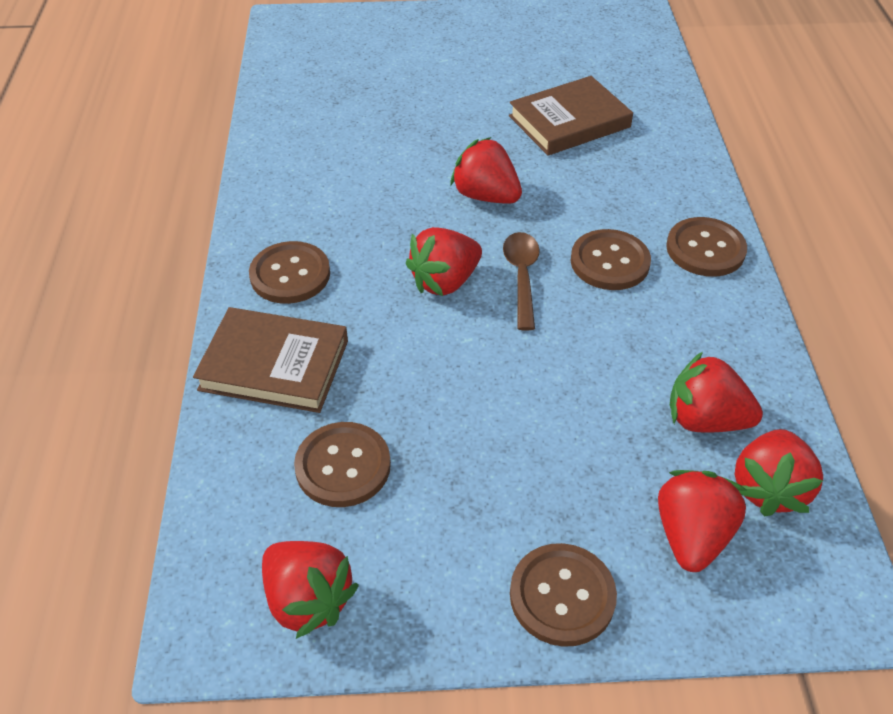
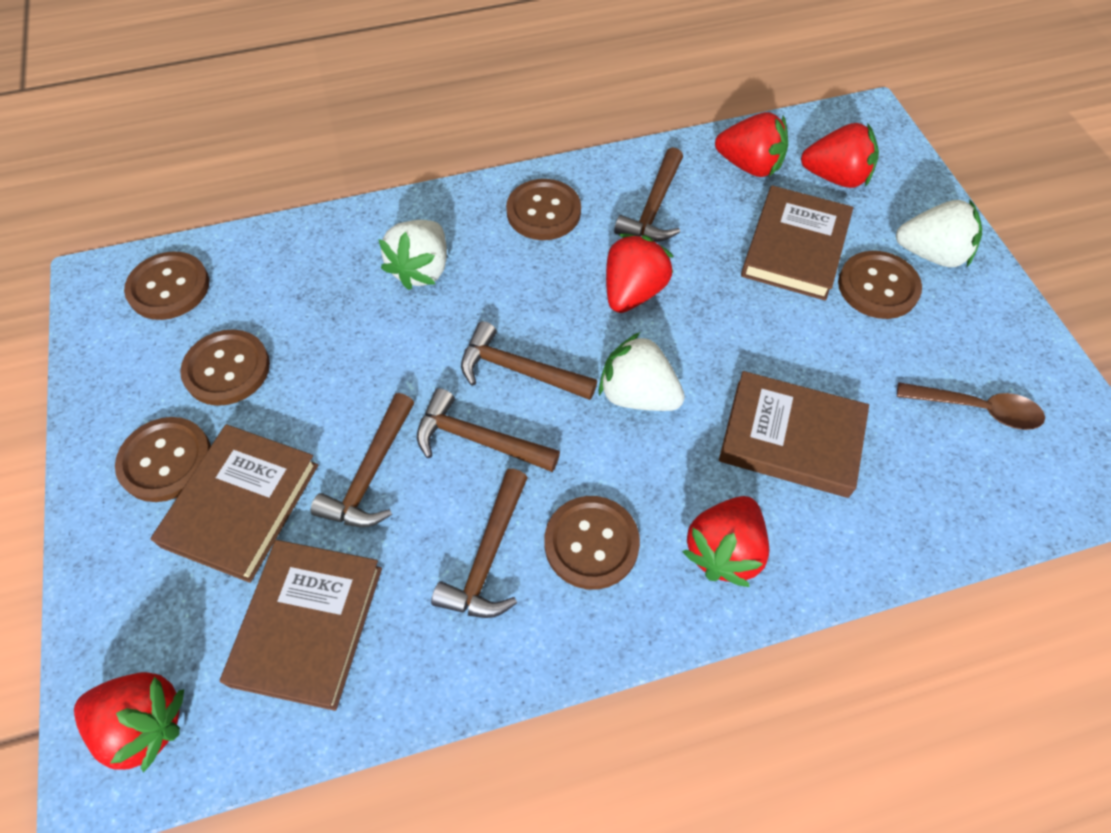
brown book: [193,307,348,413] [509,76,633,156] = 2 -> [151,424,318,583] [220,540,382,711] [719,371,869,498] [741,185,853,301] = 4
brown button: [249,241,330,304] [294,422,391,507] [510,543,617,647] [571,229,651,290] [666,217,747,277] = 5 -> [115,417,211,502] [124,251,209,320] [180,329,270,406] [506,179,581,240] [544,496,640,590] [838,251,922,319] = 6
brown hammer: none = 0 -> [311,393,414,527] [417,388,560,472] [431,469,528,618] [461,321,597,400] [614,147,683,242] = 5
red strawberry: [262,541,359,639] [406,227,482,296] [450,137,522,204] [658,470,747,572] [670,352,763,433] [734,429,823,517] = 6 -> [74,672,184,773] [606,234,674,313] [682,496,769,587] [715,112,788,177] [801,123,879,188] = 5
white strawberry: none = 0 -> [379,220,447,290] [599,332,685,411] [896,200,982,267] = 3

